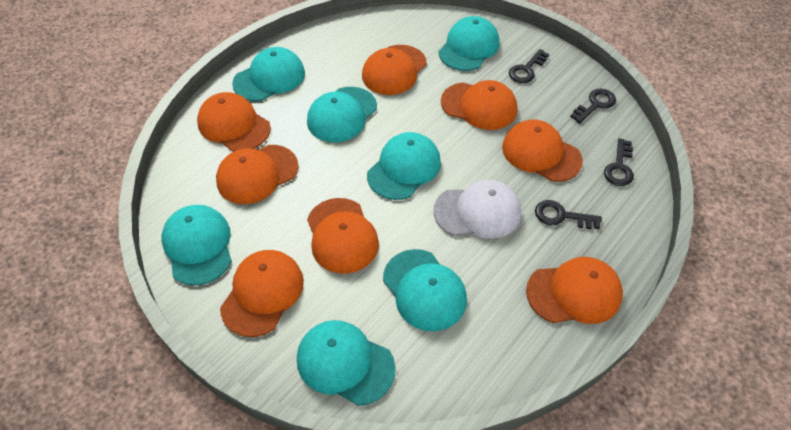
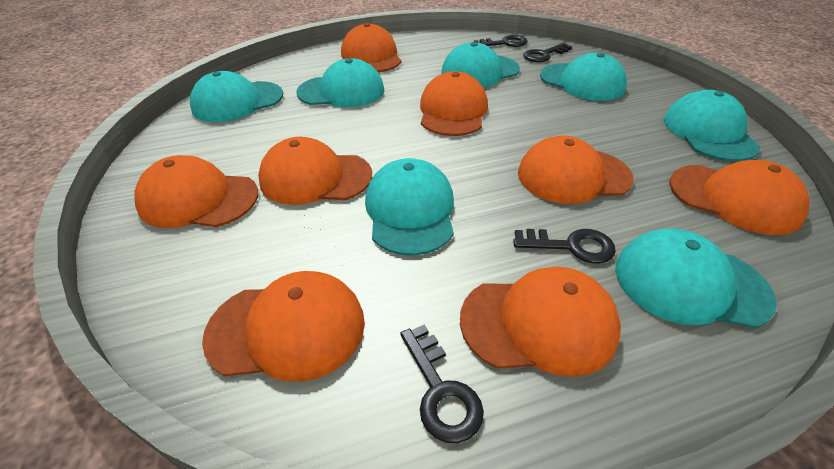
white cap: [434,180,521,239] = 1 -> none = 0

